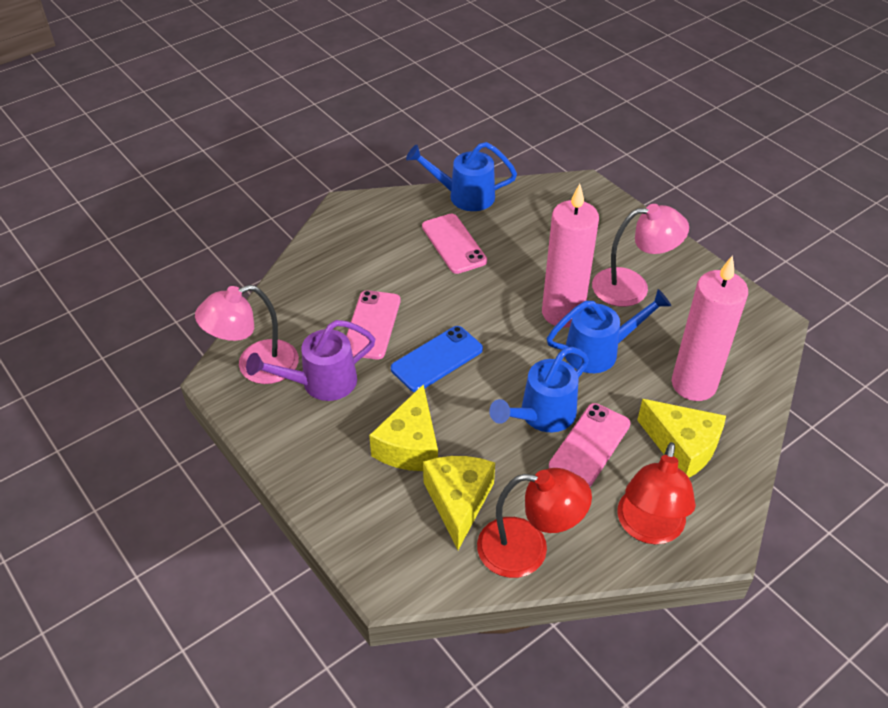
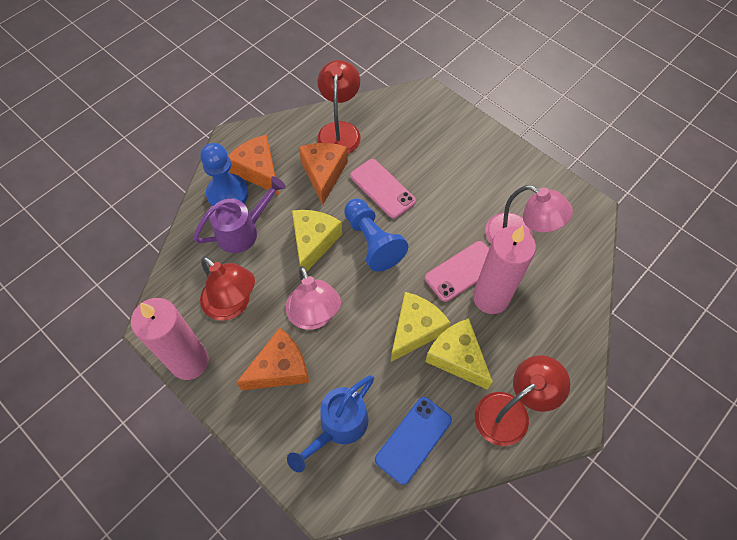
blue pawn: none = 0 -> [200,143,249,206] [344,199,408,272] = 2
blue watering can: [406,142,517,211] [489,347,589,432] [547,289,671,373] = 3 -> [287,375,374,473] = 1
orange cheese: none = 0 -> [228,135,279,195] [236,328,309,390] [299,143,348,205] = 3
pink phone: [346,290,401,360] [422,214,487,274] [549,403,631,487] = 3 -> [350,159,416,218] [425,241,489,302] = 2
red lamp: [477,468,592,578] [617,442,696,544] = 2 -> [200,256,255,321] [318,60,361,154] [475,355,570,446] = 3

